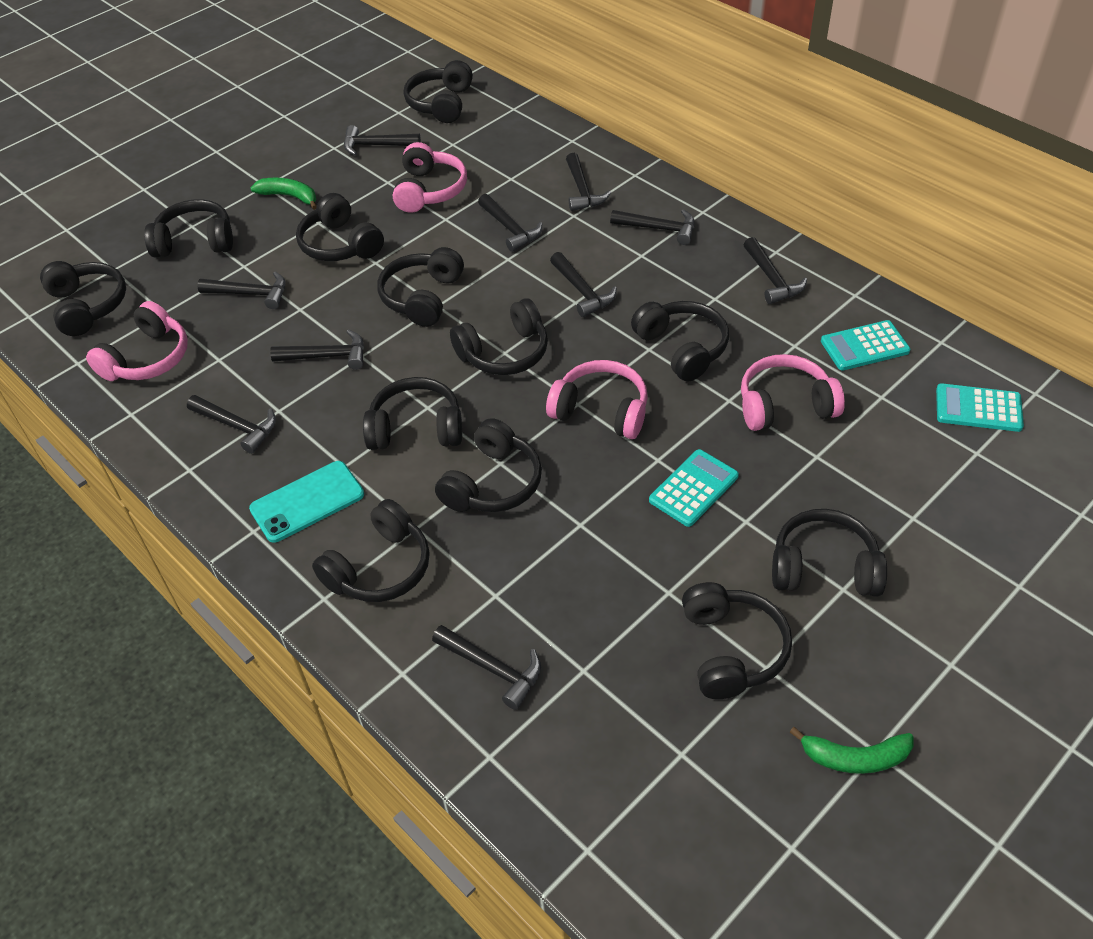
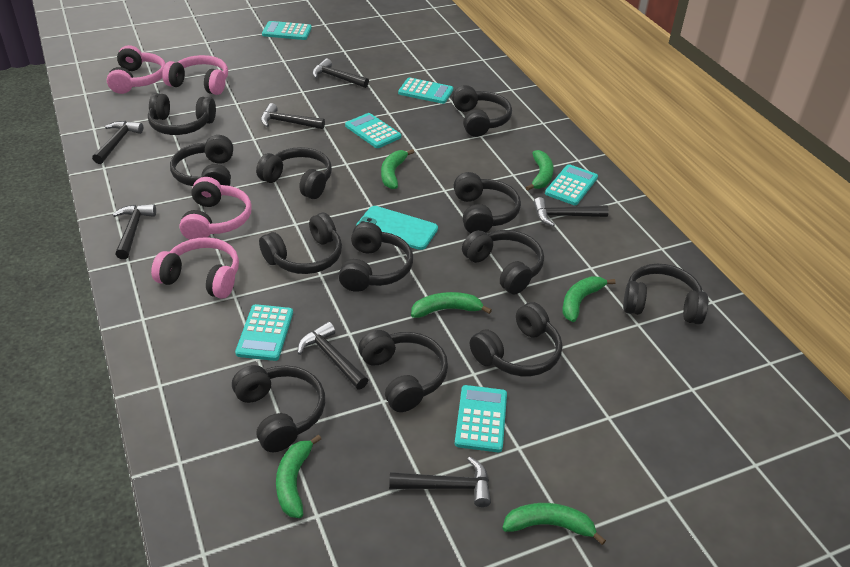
black hammer: [187,395,276,454] [197,271,286,309] [270,329,364,370] [344,125,421,155] [432,625,541,710] [478,194,542,252] [550,252,617,317] [566,153,611,211] [610,209,694,245] [743,237,807,304] = 10 -> [92,121,143,164] [112,204,156,259] [261,103,325,129] [298,322,368,389] [312,58,369,88] [389,457,491,507] [533,197,609,226] = 7
green banana: [251,178,317,210] [790,727,913,774] = 2 -> [276,434,321,518] [381,149,414,189] [411,292,492,318] [502,503,606,545] [526,150,554,191] [562,276,616,322] = 6
turquoise calculator: [649,449,739,527] [821,320,910,371] [936,383,1024,432] = 3 -> [235,304,293,361] [262,21,312,40] [345,113,401,148] [398,77,453,104] [455,385,507,452] [545,164,598,205] = 6

